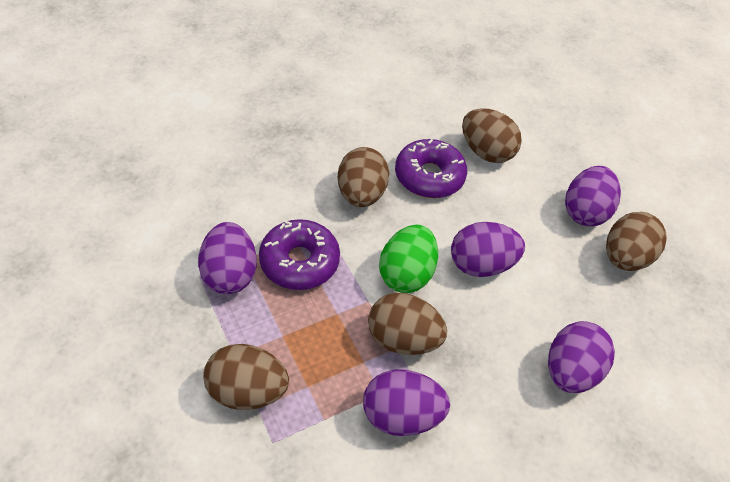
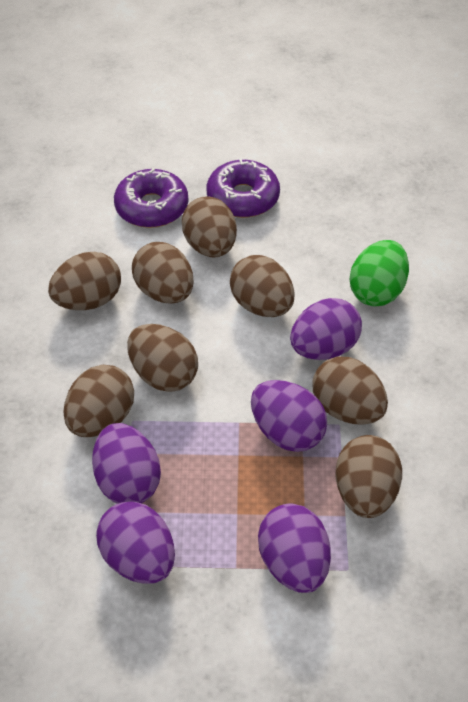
brown egg: [203,344,289,410] [338,147,389,207] [368,293,447,355] [462,108,522,163] [606,212,667,271] = 5 -> [48,252,121,310] [63,365,134,437] [127,324,198,392] [132,242,194,304] [182,196,237,258] [230,255,294,317] [312,357,388,425] [335,435,402,518] = 8

